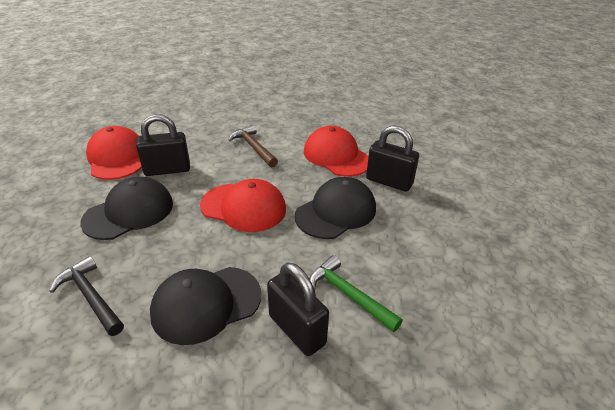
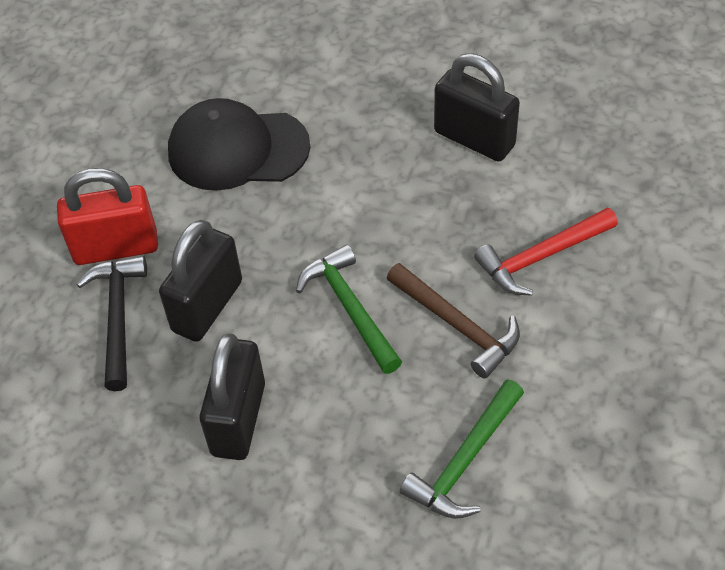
black cap: [80,177,173,240] [150,267,261,345] [295,177,376,239] = 3 -> [168,98,310,191] = 1
green hammer: [309,255,403,332] = 1 -> [296,245,402,374] [400,379,524,519] = 2
red cap: [86,126,142,180] [200,179,286,232] [304,126,369,177] = 3 -> none = 0
red hammer: none = 0 -> [474,208,618,296] = 1
red padlock: none = 0 -> [57,168,158,265] = 1

